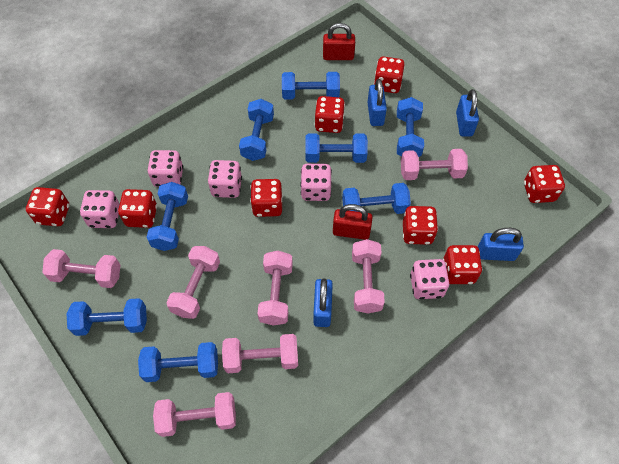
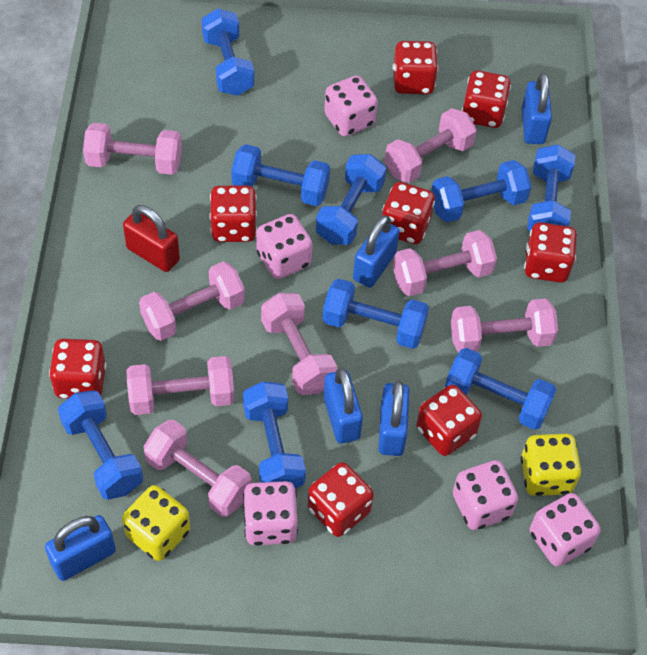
blue dumbbell: [67,298,147,336] [138,342,218,382] [146,182,188,251] [239,99,274,161] [282,72,340,100] [306,133,368,163] [342,183,411,214] [397,97,424,157] = 8 -> [58,390,143,500] [201,8,254,96] [231,144,330,206] [243,381,306,489] [316,154,386,245] [322,279,429,349] [431,160,532,222] [445,348,556,430] [527,144,575,231] = 9
blue padlock: [313,278,333,327] [367,79,387,126] [456,89,479,136] [478,228,524,261] = 4 -> [45,515,116,581] [323,368,363,444] [353,215,400,288] [378,380,409,456] [522,73,552,144] = 5
pink dumbbell: [42,249,120,288] [153,392,236,437] [166,246,220,319] [222,334,298,373] [257,251,293,326] [352,239,385,313] [401,149,468,180] = 7 -> [83,123,182,175] [127,356,235,415] [139,261,245,341] [143,419,252,517] [261,293,337,395] [384,108,477,183] [393,230,497,296] [451,298,558,352] = 8
red padlock: [323,23,355,60] [333,204,373,240] = 2 -> [123,205,180,272] = 1
yellow dice: none = 0 -> [122,485,190,561] [520,434,581,496] = 2

